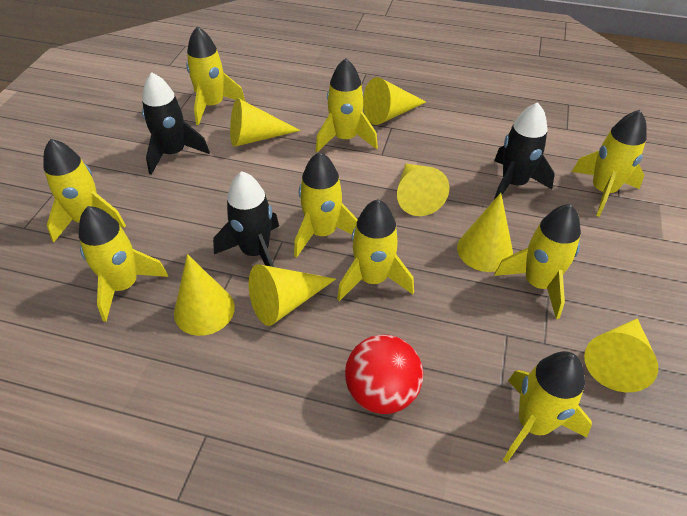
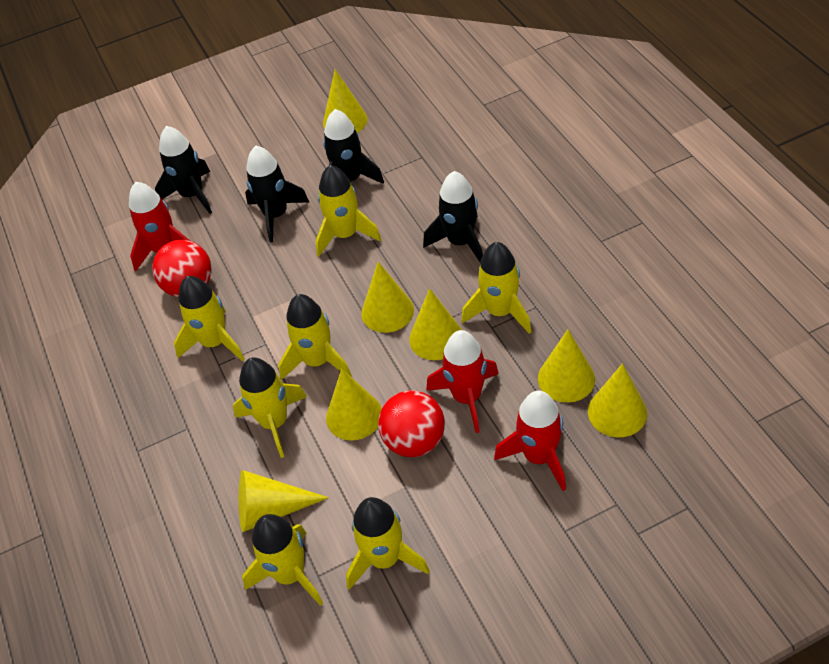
black rocket: [142,72,210,175] [213,171,279,267] [494,102,555,200] = 3 -> [155,126,212,214] [245,146,309,242] [323,109,384,184] [423,171,483,262] = 4
red ball: [345,335,423,414] = 1 -> [152,240,211,297] [378,390,445,457] = 2
red rocket: none = 0 -> [129,182,190,271] [426,330,499,433] [494,391,566,491] = 3
yellow rocket: [43,139,126,243] [79,206,168,322] [186,26,246,125] [294,152,358,258] [316,58,378,152] [337,199,414,301] [494,204,581,319] [503,351,592,463] [572,110,647,217] = 9 -> [174,276,245,361] [233,357,307,458] [242,514,323,606] [278,294,352,380] [316,165,381,257] [346,497,430,590] [461,242,532,334] = 7

